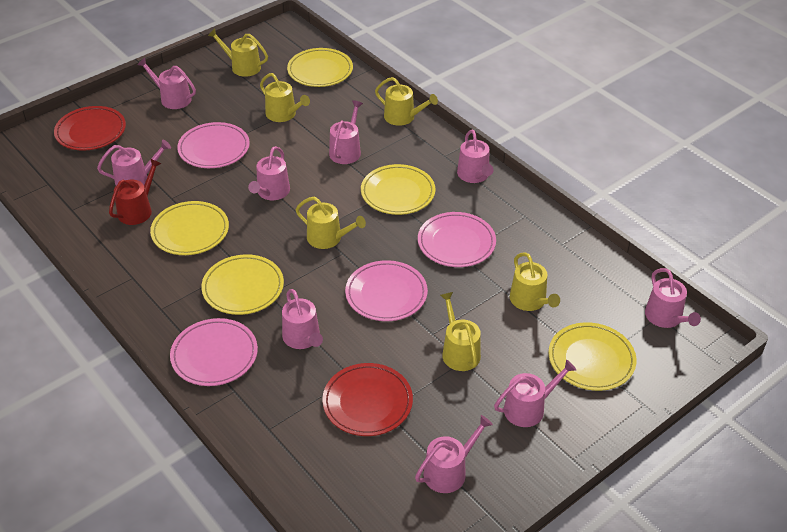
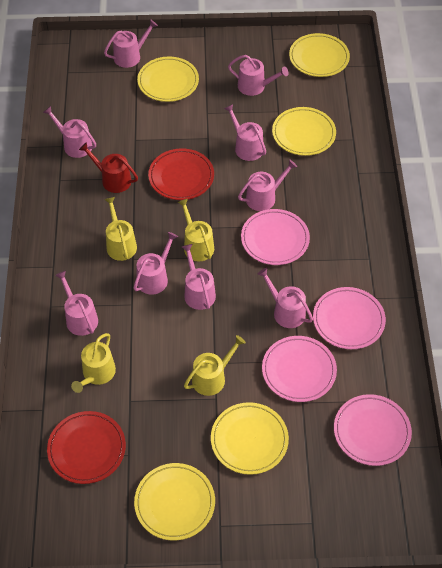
yellow watering can: [208,29,268,77] [260,73,310,122] [296,197,366,249] [375,77,438,126] [440,292,481,371] [510,252,560,311] = 6 -> [71,333,116,393] [104,197,137,261] [178,199,214,261] [184,335,246,396] = 4

